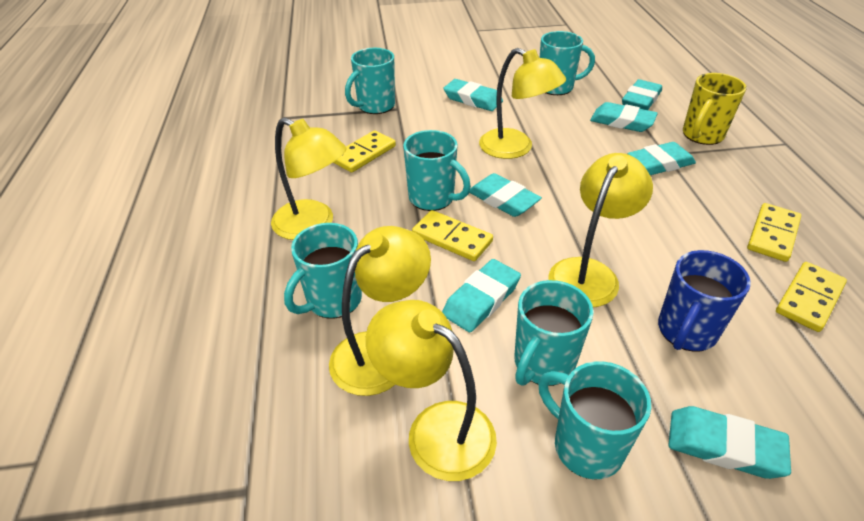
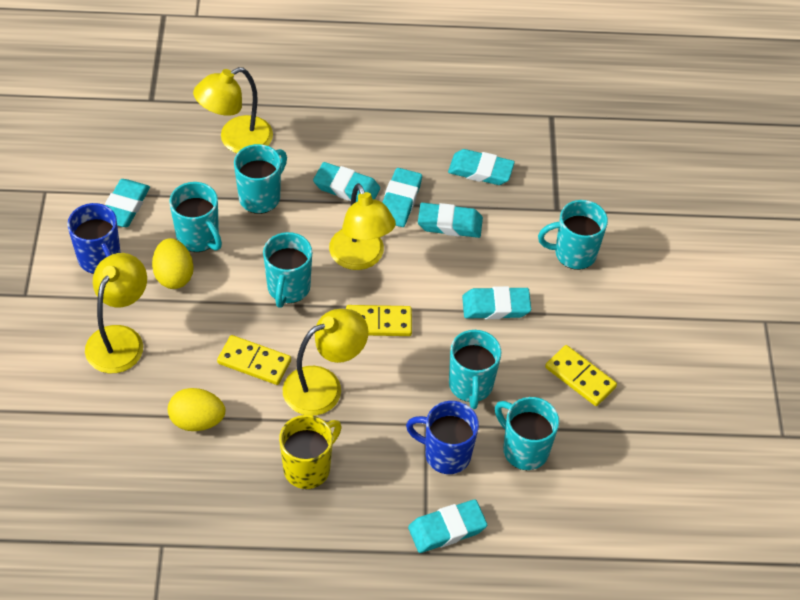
blue mug: [658,250,751,352] = 1 -> [67,203,121,274] [406,401,479,474] = 2
yellow domino: [333,130,396,173] [412,210,493,261] [747,203,801,262] [776,262,847,332] = 4 -> [217,335,291,385] [346,305,412,336] [545,345,617,406] = 3
yellow egg: none = 0 -> [152,238,194,289] [168,388,225,431] = 2
yellow lamp: [271,118,346,240] [329,226,431,396] [366,300,497,481] [479,48,566,159] [548,153,653,307] = 5 -> [85,253,147,373] [193,67,273,153] [283,309,368,416] [329,183,396,270] = 4

